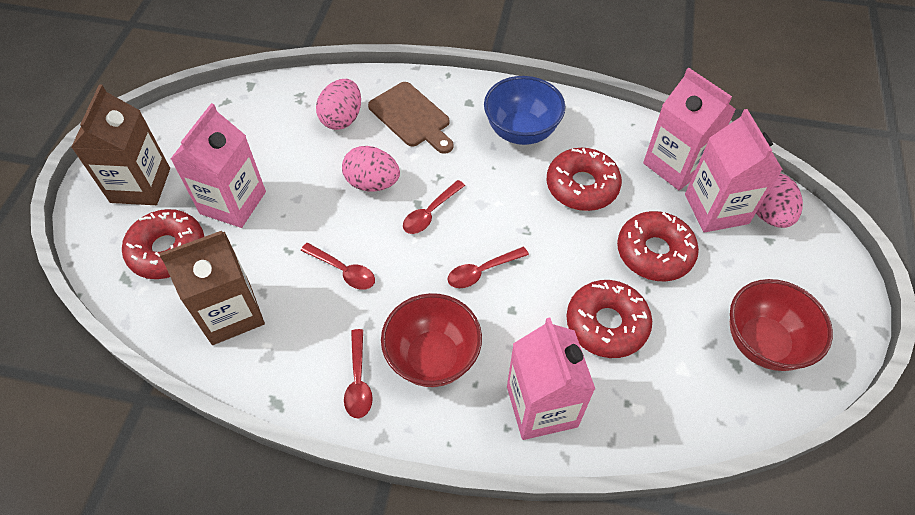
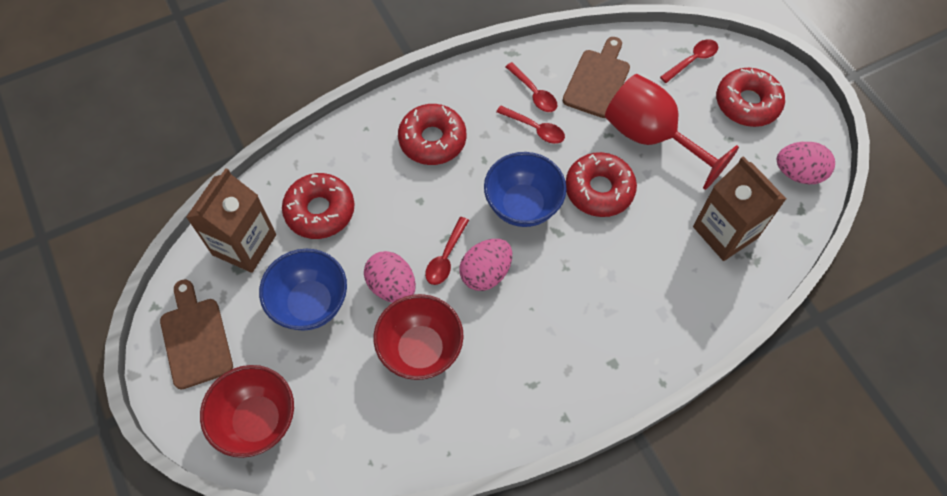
blue bowl: [484,76,566,145] = 1 -> [259,249,347,331] [484,152,567,227] = 2
brown cutting board: [368,82,454,154] = 1 -> [160,279,233,389] [563,37,630,118] = 2
pink carton: [171,103,266,228] [507,318,595,440] [643,68,736,190] [685,109,783,233] = 4 -> none = 0
red goblet: none = 0 -> [605,74,739,190] = 1

